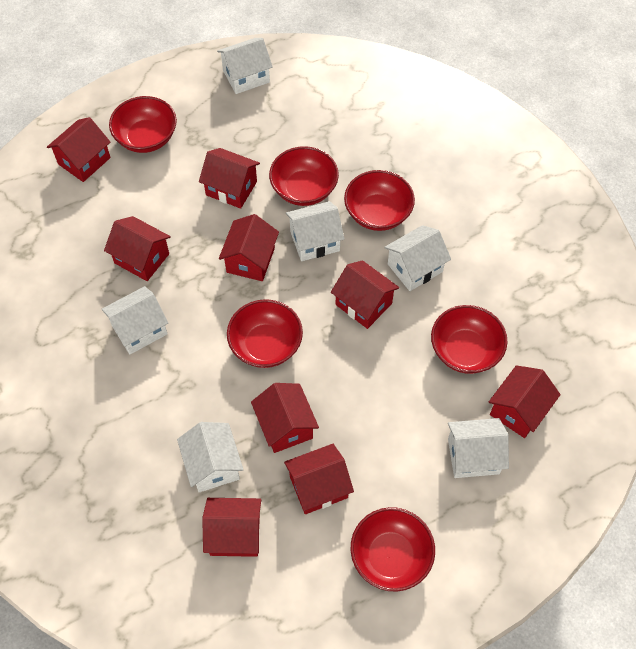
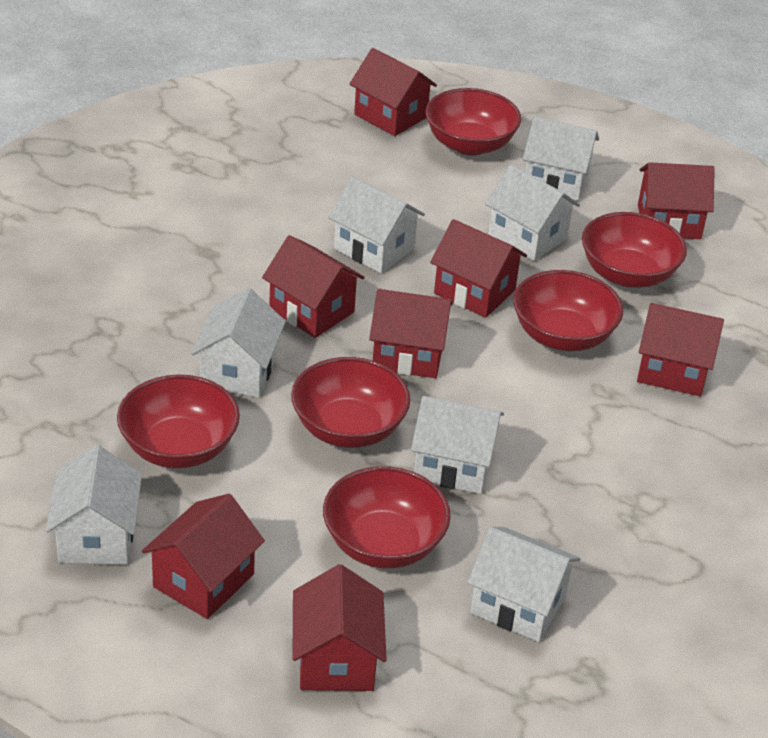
red house: [47,117,111,182] [104,216,171,281] [199,148,260,209] [202,498,261,557] [219,214,279,281] [251,383,319,453] [284,444,354,514] [331,260,399,329] [489,365,561,438] = 9 -> [142,494,265,619] [262,235,365,338] [292,564,387,691] [350,48,437,136] [369,289,453,378] [430,219,527,318] [637,303,724,396] [638,162,715,239] = 8
white house: [102,286,168,354] [177,422,244,492] [217,38,273,94] [286,201,345,261] [384,225,451,291] [448,418,509,478] = 6 -> [46,445,142,565] [191,288,286,398] [328,176,425,273] [411,396,504,494] [467,527,580,642] [485,165,580,261] [523,117,599,201] = 7

